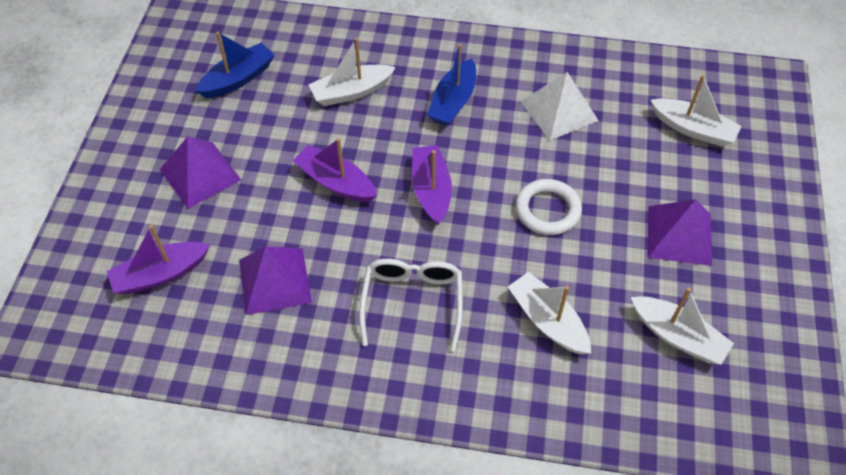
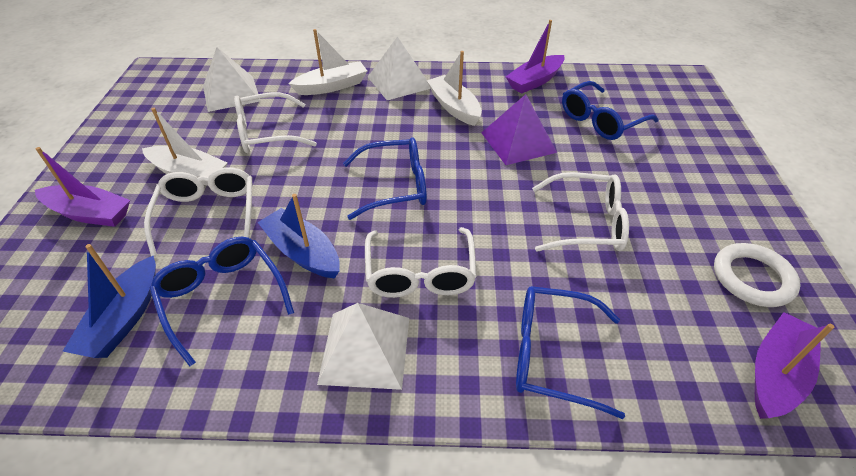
blue glasses: none = 0 -> [150,237,294,366] [343,137,427,220] [516,286,625,419] [562,81,659,140] = 4
purple pyramid: [160,137,241,209] [239,246,312,315] [648,199,712,266] = 3 -> [482,94,557,165] = 1
white boat: [308,38,396,106] [508,272,591,354] [631,288,734,365] [651,75,742,147] = 4 -> [142,108,227,186] [288,29,367,95] [426,51,482,126] = 3
white glasses: [359,259,463,351] = 1 -> [144,167,253,256] [234,92,317,153] [365,227,477,298] [532,172,629,252] = 4
white pyramid: [521,72,599,140] = 1 -> [203,47,260,112] [317,303,409,390] [368,36,430,100] = 3

